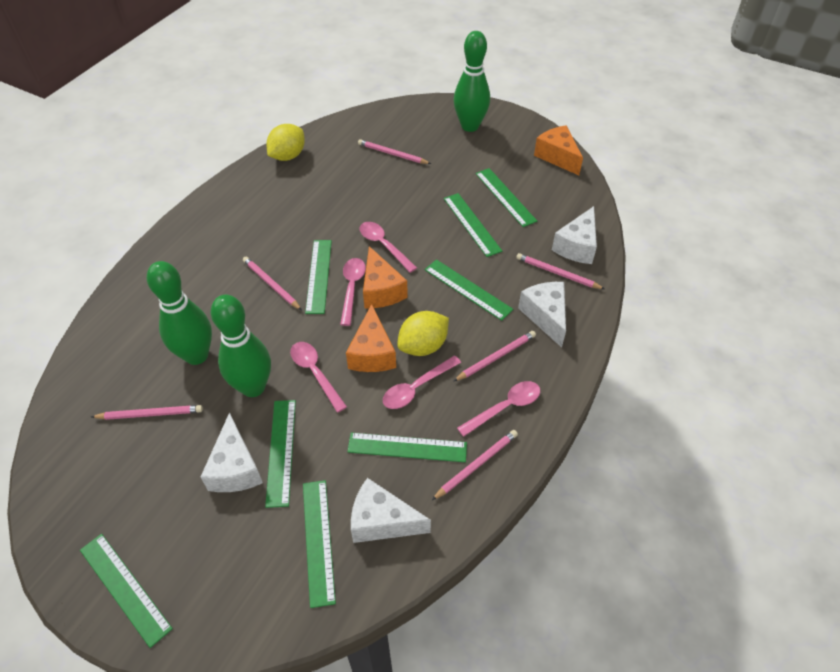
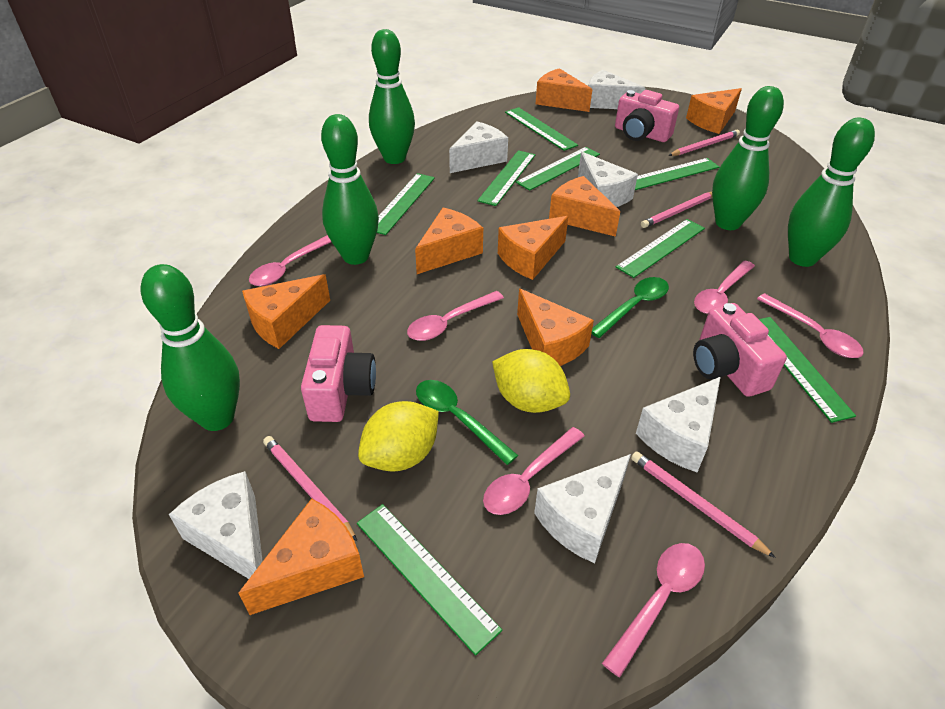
green bowling pin: [147,261,212,365] [210,294,271,397] [454,31,490,132] = 3 -> [141,264,240,431] [321,114,379,265] [369,29,415,164] [712,86,784,230] [788,118,875,267] = 5
green spoon: none = 0 -> [416,380,518,465] [591,277,669,338] = 2
orange cheese: [346,304,396,372] [363,246,408,308] [534,125,583,175] = 3 -> [238,498,364,615] [242,274,330,349] [415,208,483,274] [498,216,568,280] [517,289,594,366] [536,68,592,112] [549,176,620,237] [686,88,742,134] = 8
pink camera: none = 0 -> [301,325,376,422] [615,90,679,142] [693,303,787,397] = 3
pink pencil: [91,405,203,420] [243,257,302,310] [358,139,431,164] [432,430,518,500] [454,331,536,381] [516,253,605,289] = 6 -> [263,436,357,541] [631,451,776,558] [641,192,712,228] [668,130,740,156] = 4
pink spoon: [290,342,347,413] [340,258,366,326] [360,222,417,273] [383,356,461,409] [457,381,540,437] = 5 -> [249,235,331,286] [407,291,504,341] [483,427,585,515] [602,543,705,677] [694,260,755,314] [757,293,864,358] = 6
white cheese: [201,412,263,492] [351,478,431,543] [518,282,566,348] [552,206,597,264] = 4 -> [169,471,263,579] [449,121,508,173] [534,454,631,563] [578,152,638,207] [589,70,645,109] [636,377,721,472] = 6

